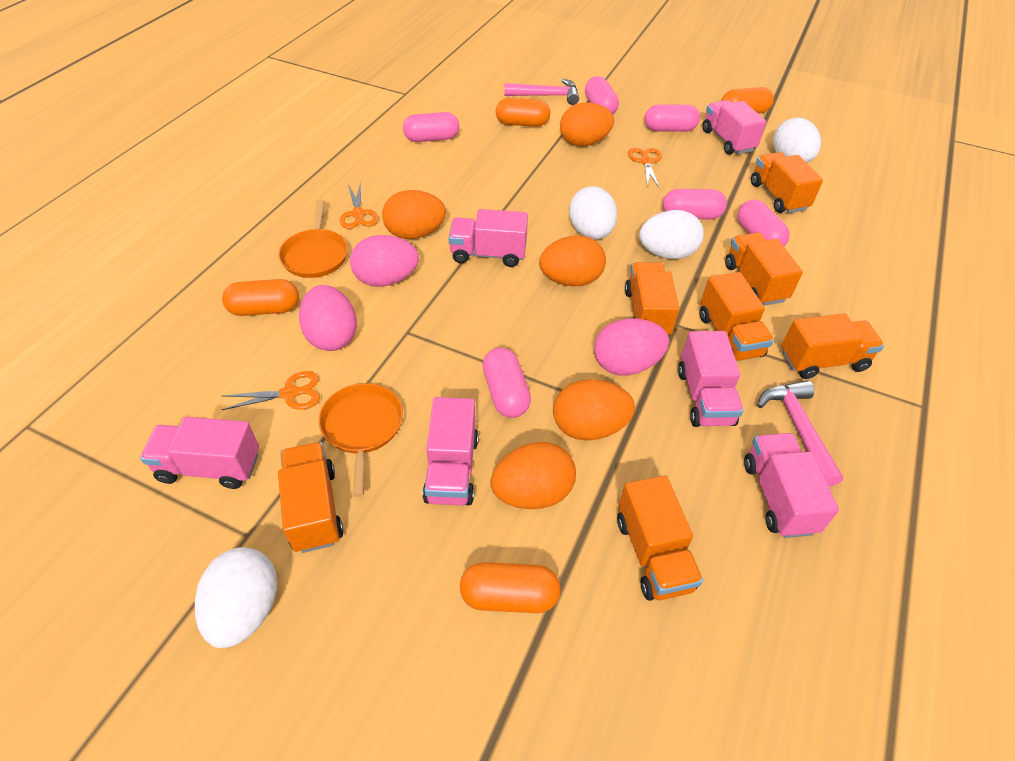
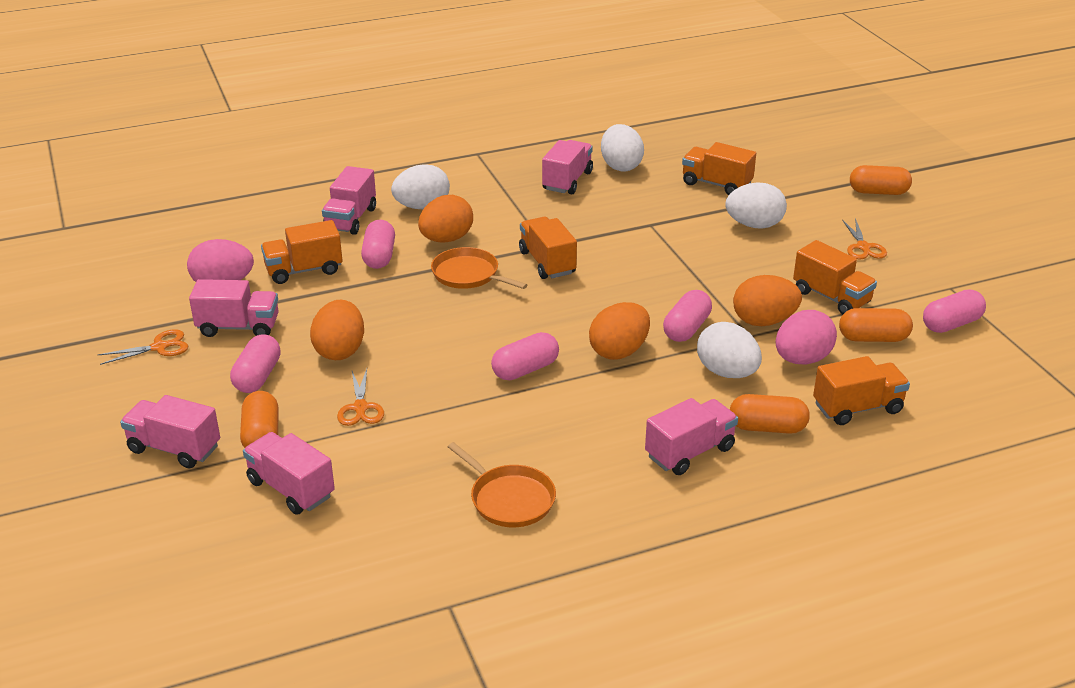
orange egg: [382,190,446,239] [490,442,576,509] [539,235,606,286] [553,379,635,441] [560,102,614,146] = 5 -> [310,300,364,360] [418,195,473,243] [589,302,650,360] [733,275,802,326] = 4
orange truck: [278,442,343,553] [617,475,703,601] [625,262,680,335] [700,272,774,361] [725,233,803,306] [751,152,823,213] [782,313,884,379] = 7 -> [261,220,343,284] [519,217,577,279] [682,142,756,195] [793,240,877,315] [813,356,910,425] = 5
pink capsule: [403,112,459,142] [483,348,531,418] [585,76,619,114] [645,104,700,132] [663,189,727,220] [738,200,790,246] = 6 -> [230,334,281,393] [361,220,395,269] [491,332,559,380] [663,290,712,342] [923,289,986,333] = 5
pink egg: [299,285,357,351] [350,235,419,287] [594,318,669,376] = 3 -> [187,239,254,282] [776,310,837,365] = 2
pink hammer: [504,79,579,105] [757,380,844,486] = 2 -> none = 0

